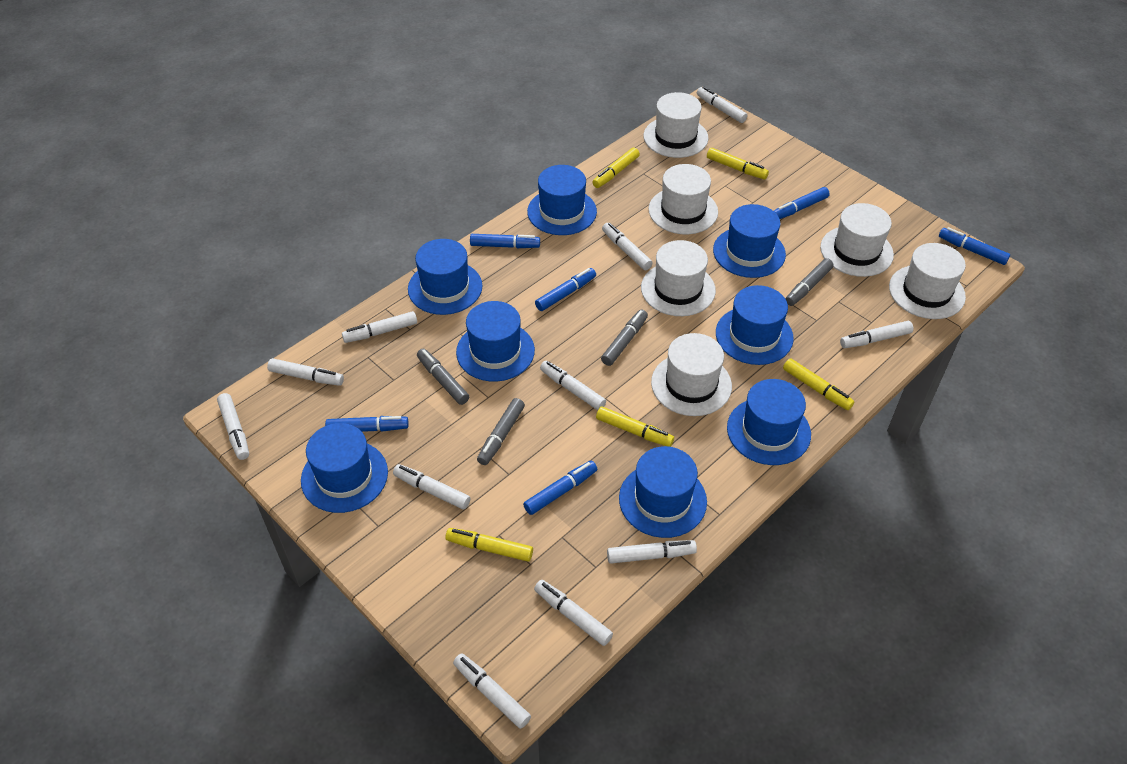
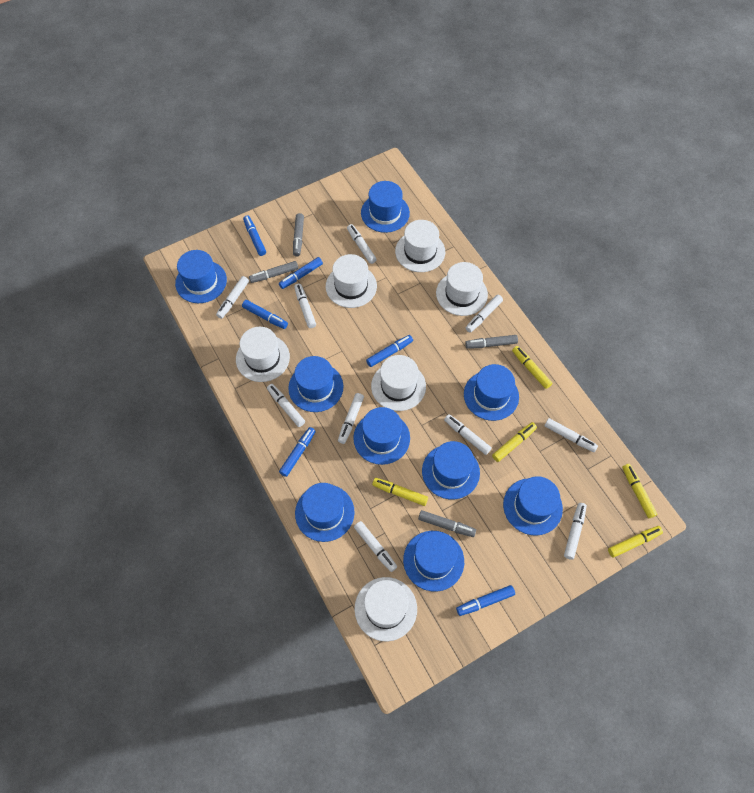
blue hat: [301,423,388,513] [408,239,483,315] [456,301,535,381] [527,165,597,235] [619,446,707,538] [713,204,786,278] [716,285,794,365] [727,379,811,465] = 8 -> [175,250,227,303] [288,356,343,412] [295,483,355,542] [353,407,410,465] [361,181,410,233] [403,531,464,592] [422,441,480,499] [464,364,519,421] [503,476,563,536] = 9
white marker: [217,393,249,460] [267,358,344,386] [342,311,417,343] [393,464,470,509] [453,653,531,729] [534,580,613,646] [540,361,606,410] [602,223,653,270] [607,540,697,564] [697,86,748,123] [840,321,913,348] = 11 -> [216,276,249,319] [267,384,305,427] [294,283,316,328] [338,393,364,444] [347,224,377,264] [354,521,397,572] [444,414,492,455] [466,295,503,332] [544,418,598,452] [564,503,587,560] = 10

